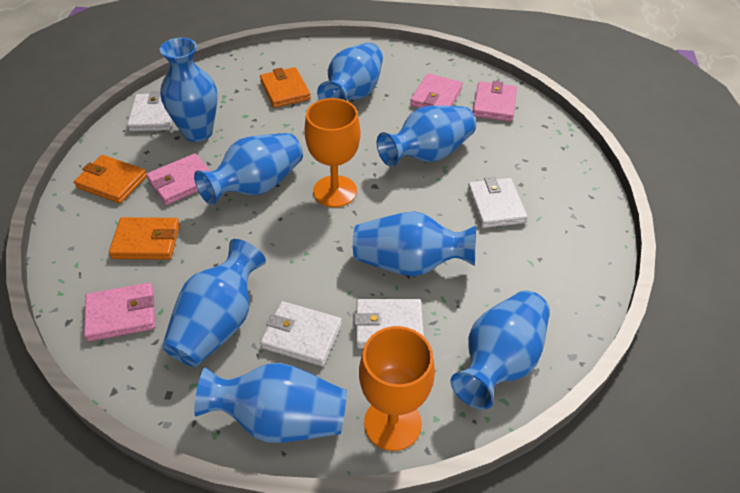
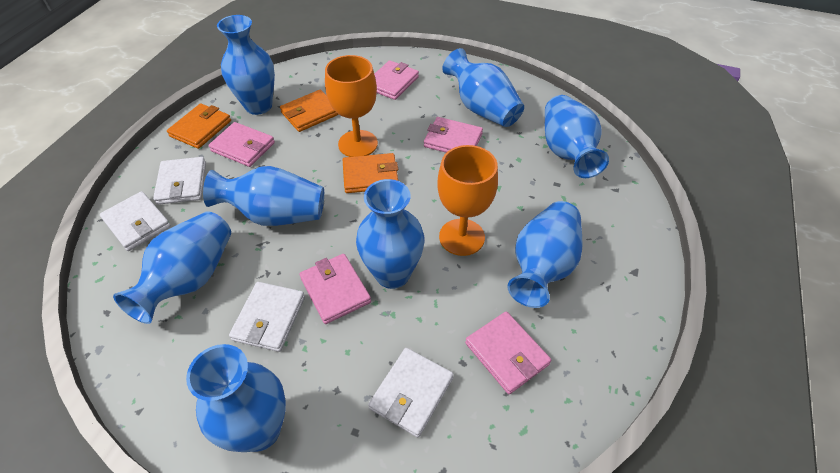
pink wallet: [84,283,155,341] [146,153,210,205] [410,73,463,108] [473,81,517,121] = 4 -> [209,122,275,167] [299,254,371,324] [374,60,419,100] [424,117,483,153] [465,311,551,394] = 5

